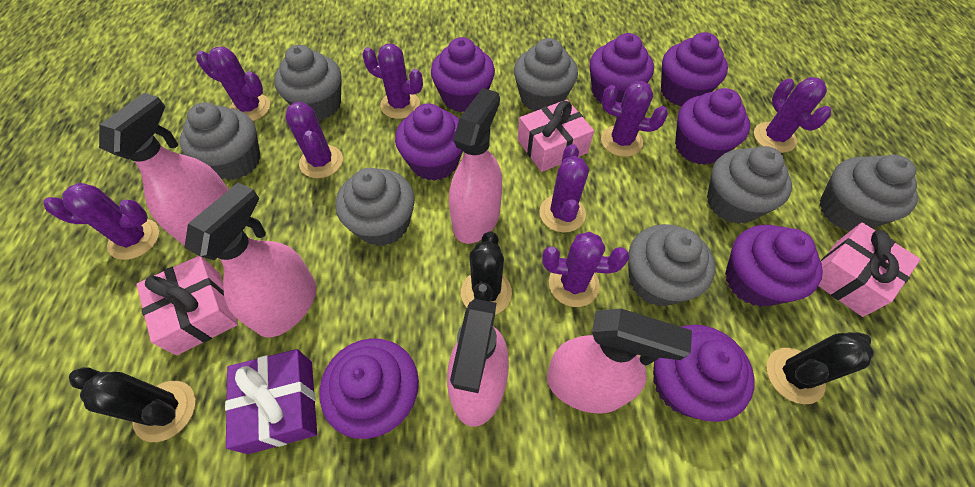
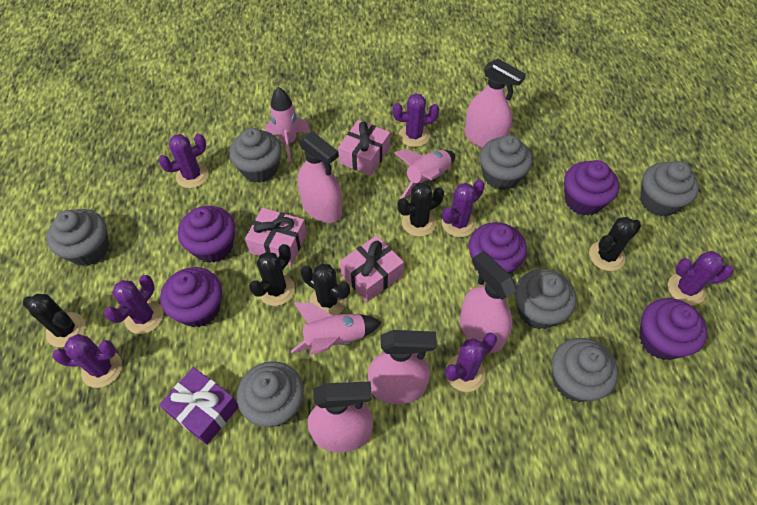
black cactus: [69,367,196,442] [461,231,512,315] [766,332,874,404] = 3 -> [23,294,85,347] [249,244,295,306] [301,264,350,315] [398,182,444,237] [589,217,641,271] = 5
pink rocket: none = 0 -> [265,87,310,162] [291,303,382,355] [394,149,455,198] = 3
purple cactus: [43,183,159,260] [196,47,270,121] [285,102,343,178] [362,44,423,119] [539,144,589,233] [542,232,629,307] [601,81,668,157] [754,77,831,153] = 8 -> [53,334,122,388] [104,275,163,334] [158,134,209,188] [393,93,439,147] [442,180,485,237] [445,333,497,392] [668,251,734,305] = 7
purple cupcake: [319,338,419,439] [395,103,463,181] [431,37,495,112] [590,33,654,104] [653,325,755,422] [661,32,728,106] [675,88,750,165] [725,225,823,307] = 8 -> [160,267,222,327] [178,206,235,263] [469,222,527,274] [564,160,619,216] [639,298,707,360] = 5

